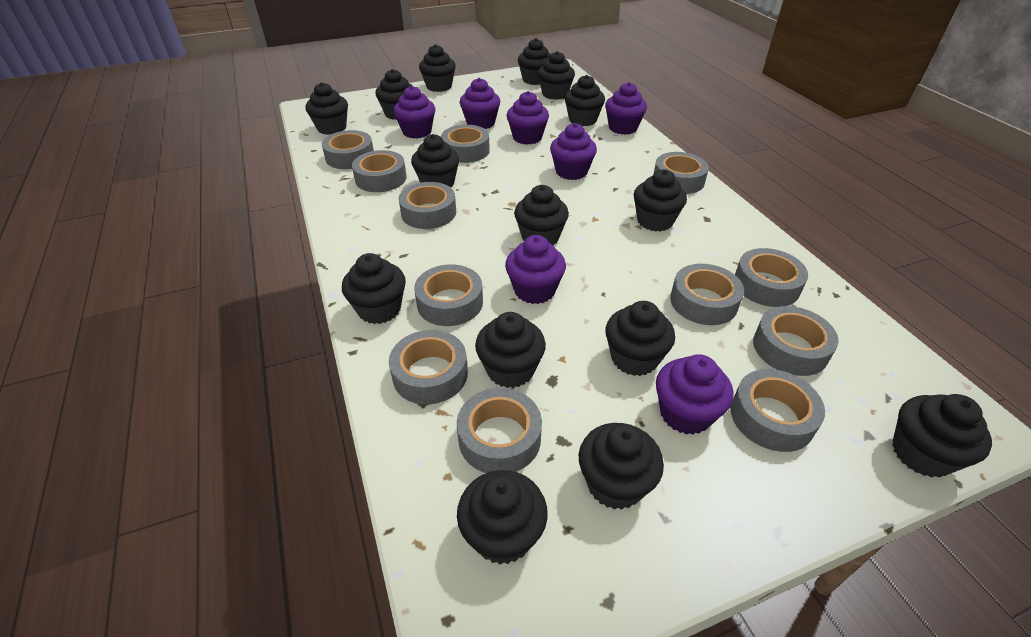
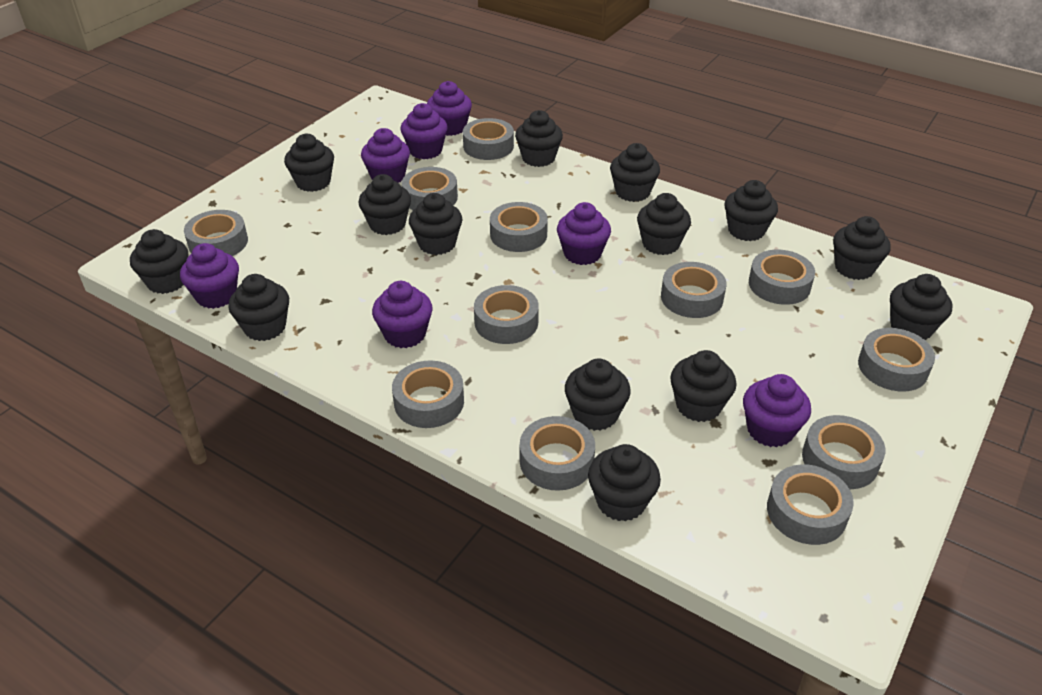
black cupcake: [305,82,348,135] [342,253,406,324] [375,69,414,120] [411,134,459,187] [419,44,456,92] [457,470,548,565] [475,312,546,388] [514,185,569,245] [518,38,551,85] [538,51,575,100] [565,75,605,126] [579,423,664,510] [605,301,675,376] [634,169,687,232] [892,394,992,478] = 15 -> [130,229,188,294] [228,274,289,341] [284,134,334,192] [358,174,411,235] [409,193,462,255] [515,110,563,167] [565,358,631,431] [588,444,661,521] [610,143,660,202] [637,193,691,255] [670,350,737,422] [725,180,778,241] [833,216,891,280] [890,274,952,340] = 14

